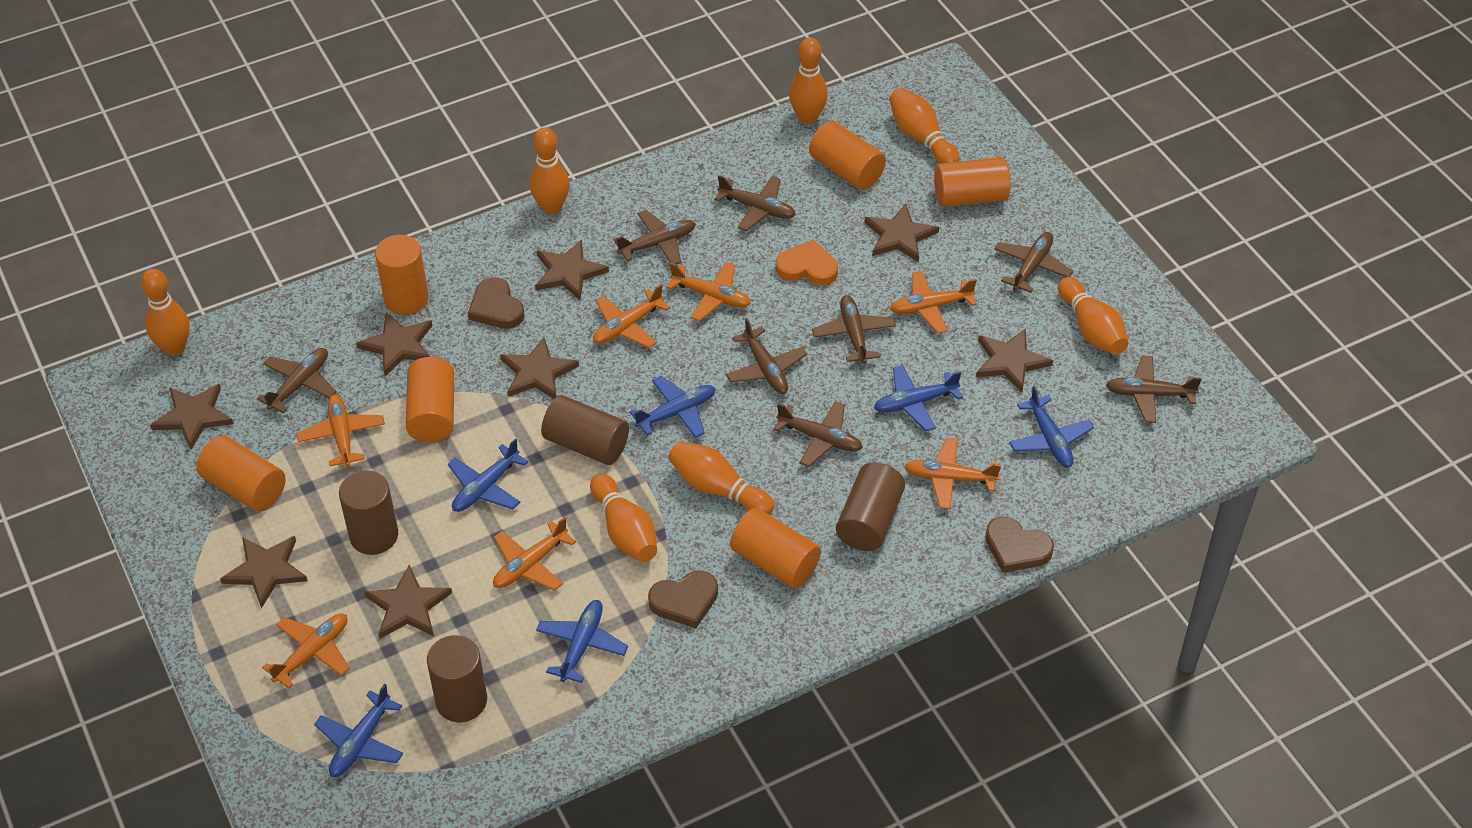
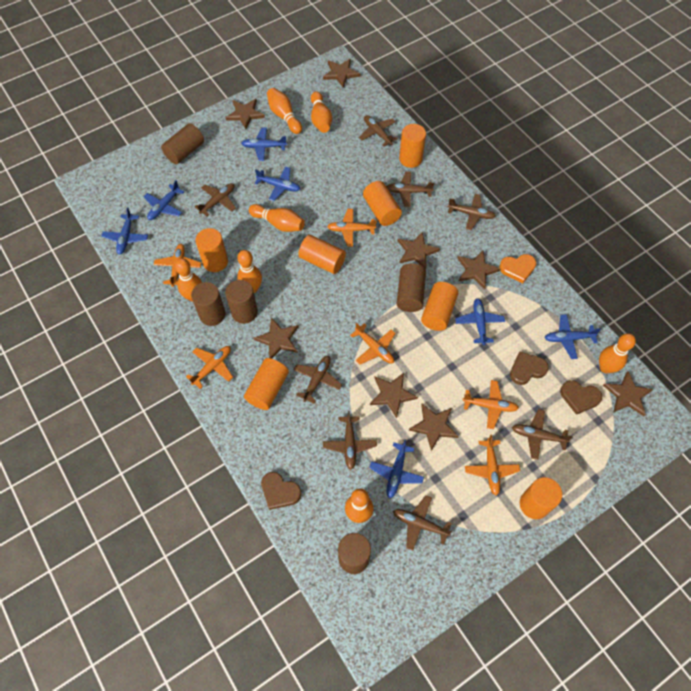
blue plane: [314,684,403,777] [448,438,528,512] [536,600,628,683] [630,376,715,438] [874,365,963,431] [1009,385,1094,468] = 6 -> [101,208,148,255] [143,180,184,220] [241,128,287,161] [255,166,300,201] [369,440,424,498] [455,298,505,345] [545,314,601,359] = 7
brown cylinder: [339,470,398,555] [427,635,487,722] [541,395,629,465] [836,462,905,551] = 4 -> [161,123,204,164] [191,282,225,326] [225,280,258,324] [338,533,371,574] [397,263,426,312] = 5
orange cylinder: [196,435,286,512] [375,235,429,315] [406,357,454,443] [730,508,821,589] [809,121,886,190] [934,157,1010,207] = 6 -> [195,228,228,272] [244,358,289,410] [298,235,346,274] [363,181,402,226] [399,124,426,168] [421,282,458,331] [520,477,562,519] = 7
orange plane: [262,613,350,689] [296,395,385,467] [493,517,576,591] [593,284,670,348] [666,262,751,321] [890,271,977,334] [904,438,1001,509] = 7 -> [154,244,201,287] [186,346,233,389] [327,209,377,247] [350,322,396,364] [463,380,519,429] [465,435,520,495] = 6

